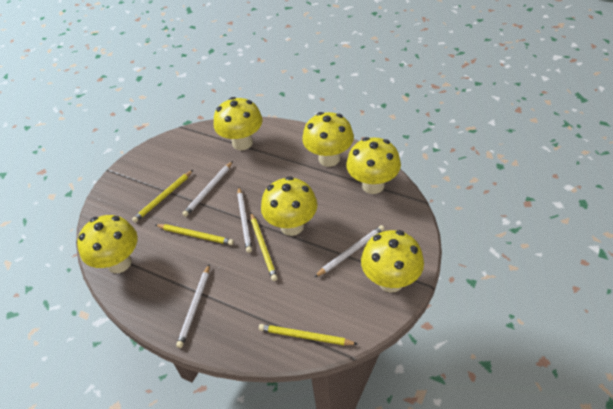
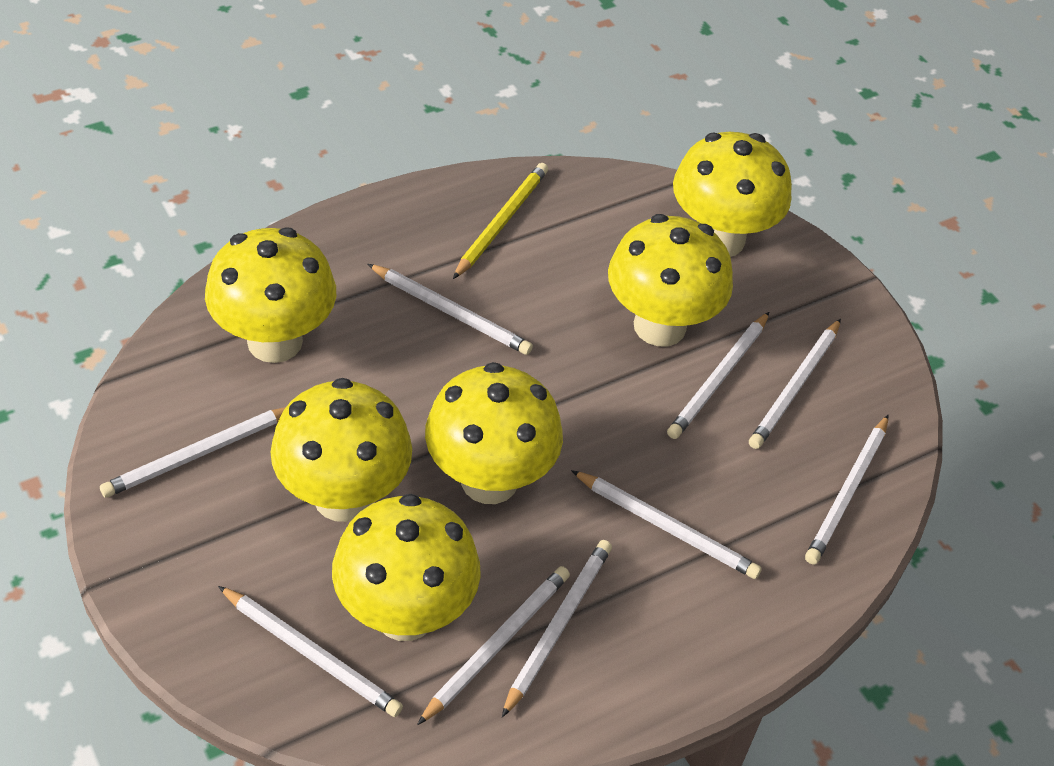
white pencil: [176,264,210,348] [182,161,233,217] [237,187,252,253] [315,225,385,277] = 4 -> [100,407,286,498] [218,586,403,717] [368,264,533,355] [417,566,570,725] [502,540,612,717] [571,470,762,579] [667,312,769,439] [749,319,841,449] [805,415,888,564] = 9
yellow pencil: [132,170,193,223] [156,224,234,245] [250,213,278,281] [259,324,357,345] = 4 -> [453,163,548,279] = 1

